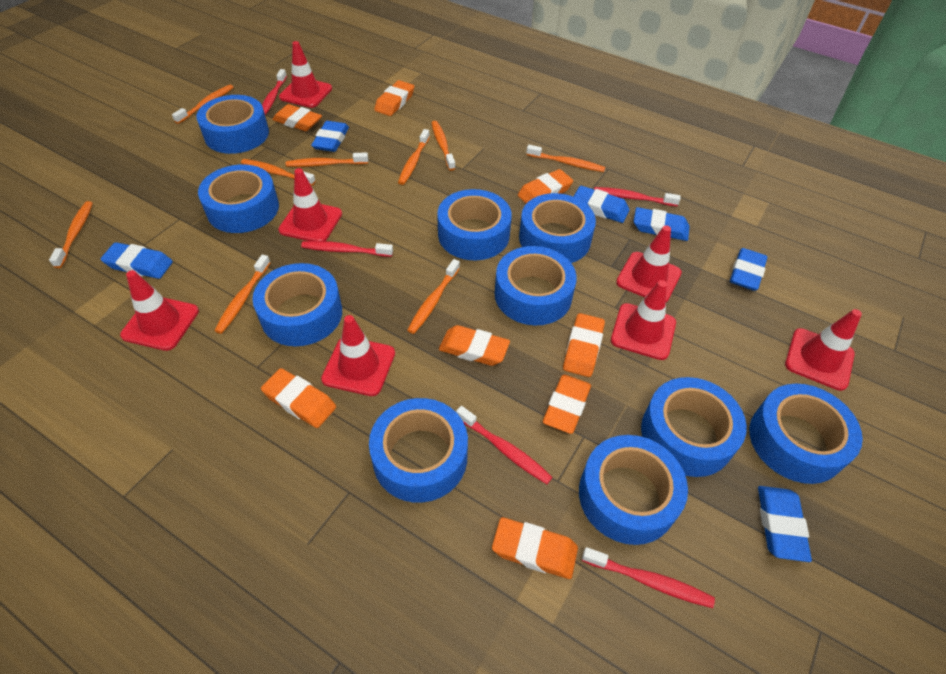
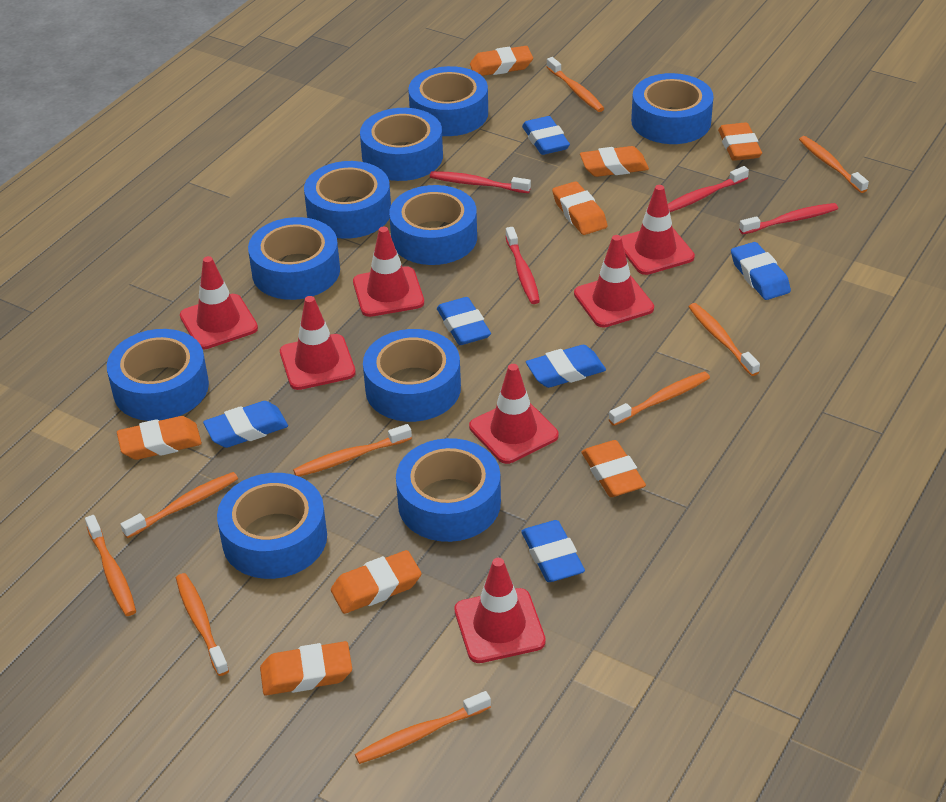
red toothbrush: [262,69,287,115] [301,241,393,257] [456,406,553,484] [582,547,715,608] [594,187,681,206] = 5 -> [430,171,531,193] [505,227,540,304] [668,166,749,212] [739,203,838,234] = 4

